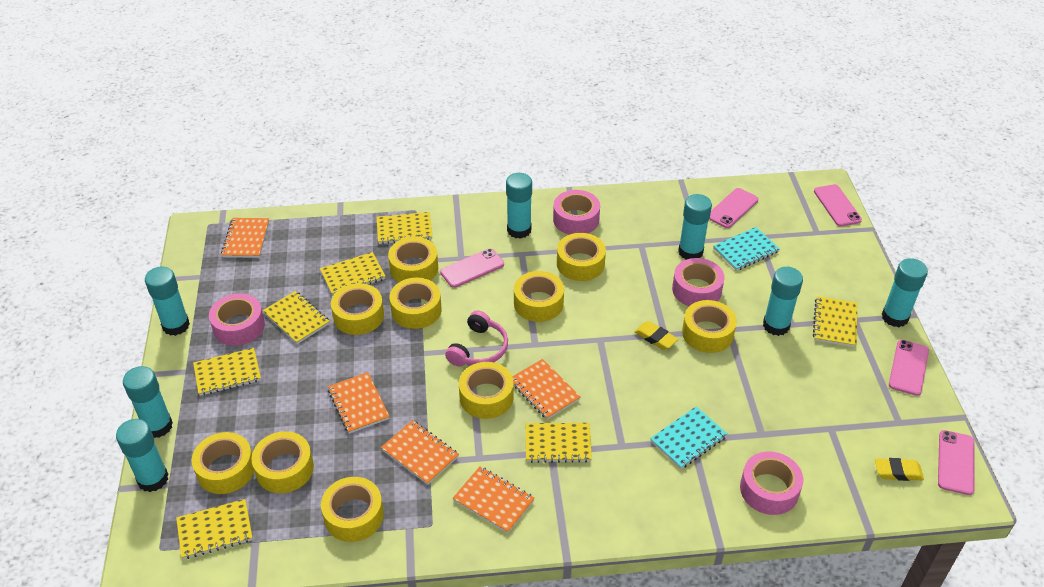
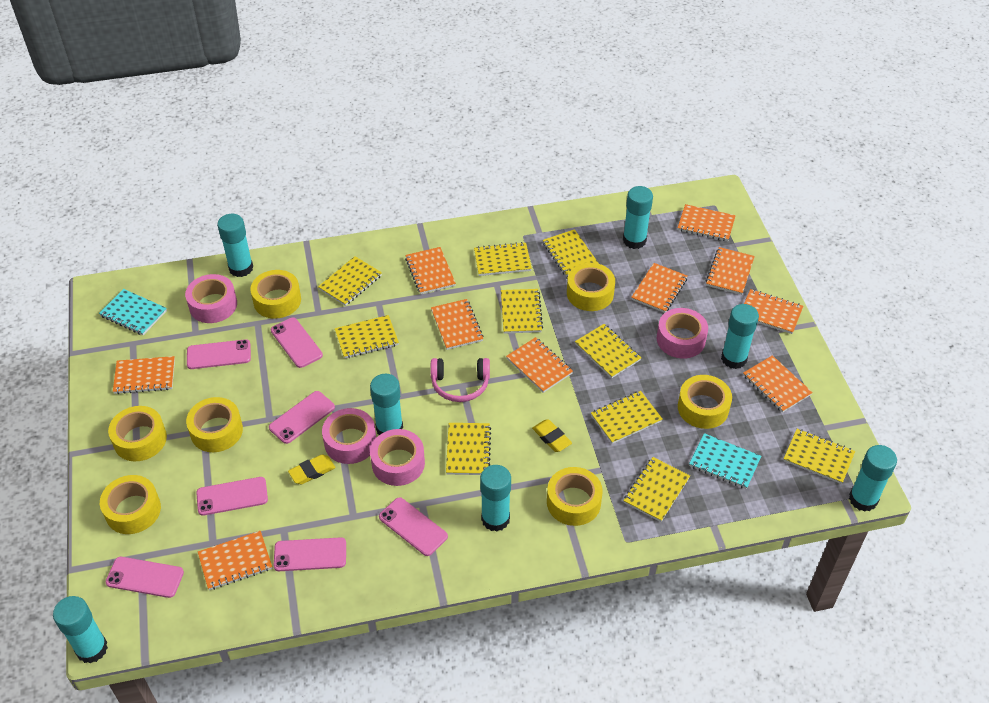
orange notebook: [221,218,269,258] [328,372,390,434] [381,420,459,485] [453,466,535,533] [512,359,581,420] = 5 -> [113,356,175,394] [198,531,272,590] [405,247,456,294] [431,299,484,350] [506,337,573,393] [631,263,687,313] [678,204,736,241] [706,247,755,295] [743,355,813,413] [744,289,803,334] = 10
pink phone: [440,248,504,288] [709,188,758,228] [814,184,862,227] [889,340,929,396] [938,430,974,495] = 5 -> [106,557,184,598] [187,339,251,369] [196,477,268,516] [269,391,335,444] [271,317,323,368] [274,537,346,571] [379,497,448,556] = 7
yellow notebook: [176,499,253,559] [193,348,261,396] [263,291,330,344] [320,252,386,296] [377,212,432,244] [526,423,592,463] [813,296,857,347] = 7 -> [318,256,382,306] [335,315,399,358] [446,423,491,475] [474,242,532,276] [501,289,543,334] [543,229,599,277] [575,324,641,378] [591,391,663,444] [623,457,690,522] [783,429,855,484] = 10
yellow tape: [192,432,254,494] [251,431,314,493] [321,477,384,542] [331,283,384,335] [388,237,438,282] [390,277,442,329] [459,362,514,419] [514,271,564,322] [557,233,606,281] [682,300,737,353] = 10 -> [100,475,161,534] [108,406,167,461] [186,397,243,452] [250,270,301,319] [547,467,603,526] [567,263,615,311] [678,375,732,429] = 7

